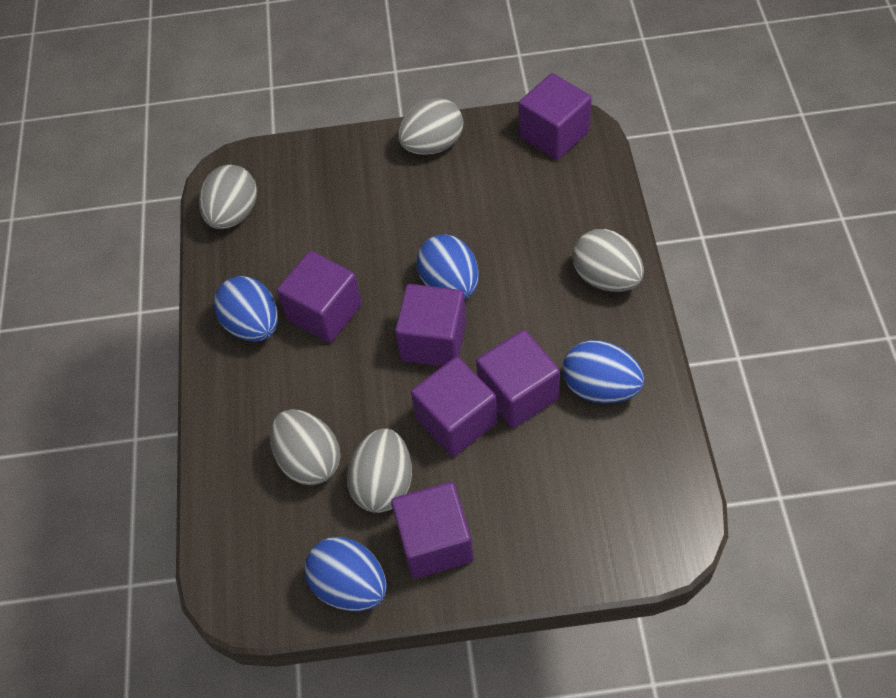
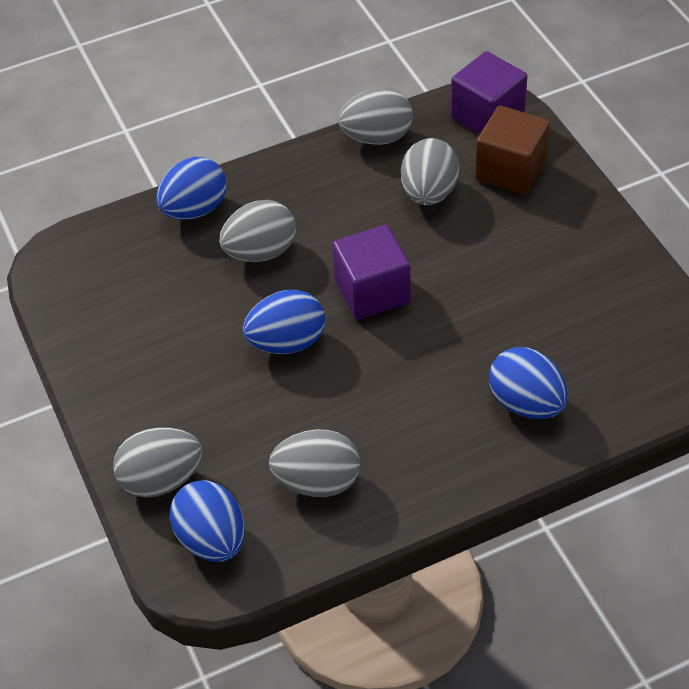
brown cube: none = 0 -> [475,105,550,195] = 1
purple cube: [277,251,362,343] [391,482,474,578] [395,284,467,366] [411,357,497,457] [476,330,560,428] [519,73,592,160] = 6 -> [332,225,411,320] [451,51,527,135] = 2

